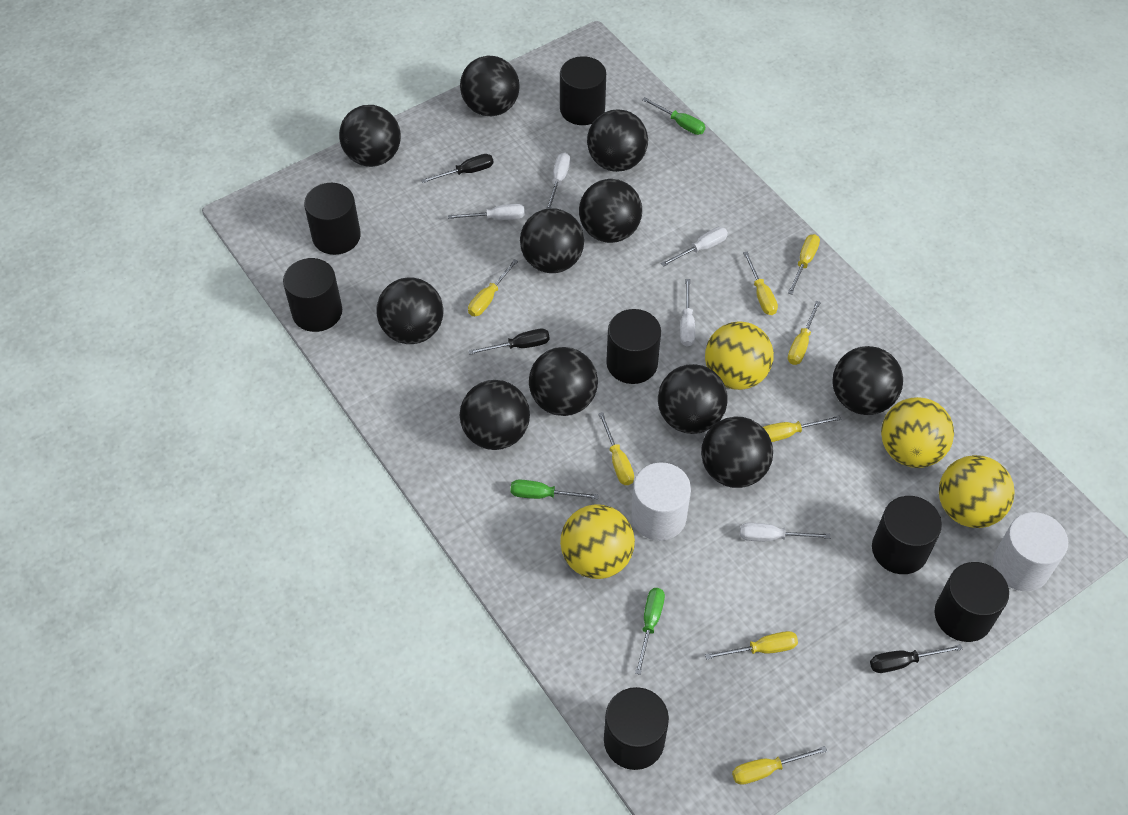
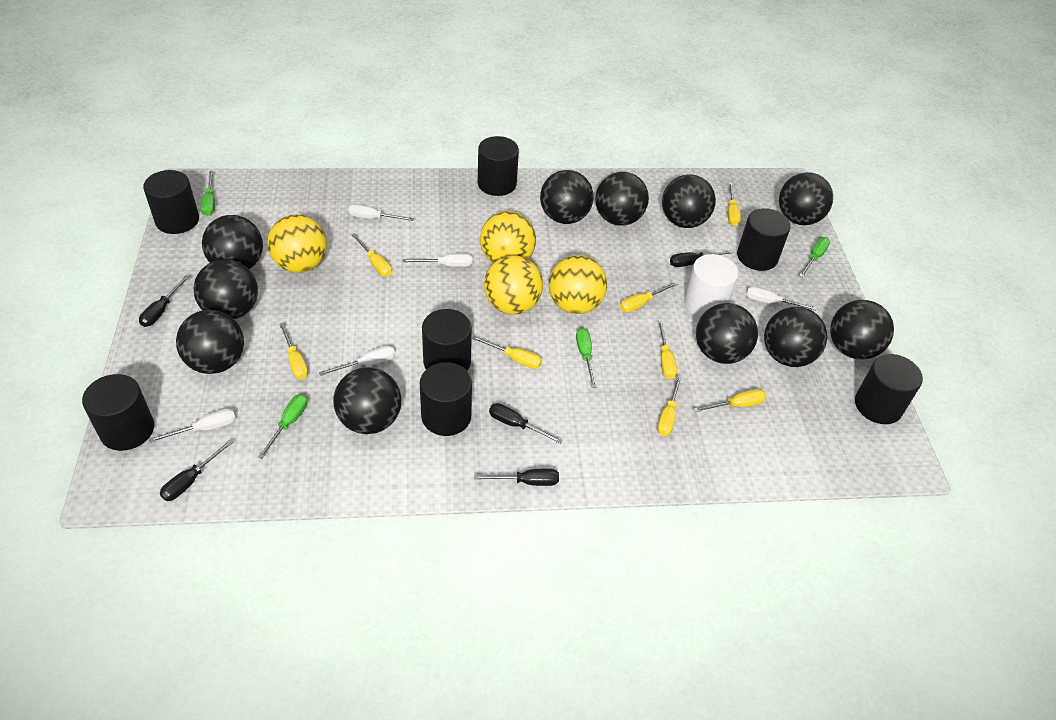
black screwdriver: [421,154,493,183] [469,329,550,355] [870,644,963,673] = 3 -> [139,275,190,327] [160,440,233,501] [474,469,559,486] [489,403,563,444] [670,250,734,267] = 5
green screwdriver: [510,479,599,499] [635,588,665,675] [642,97,705,135] = 3 -> [201,171,215,216] [258,394,308,459] [576,328,596,388] [799,237,830,277] = 4
white cylinder: [631,463,691,541] [993,512,1068,591] = 2 -> [684,254,739,318] = 1

